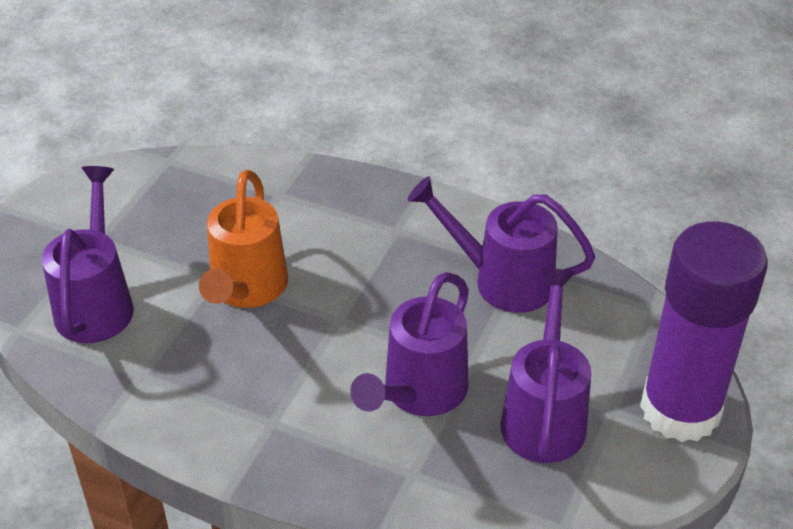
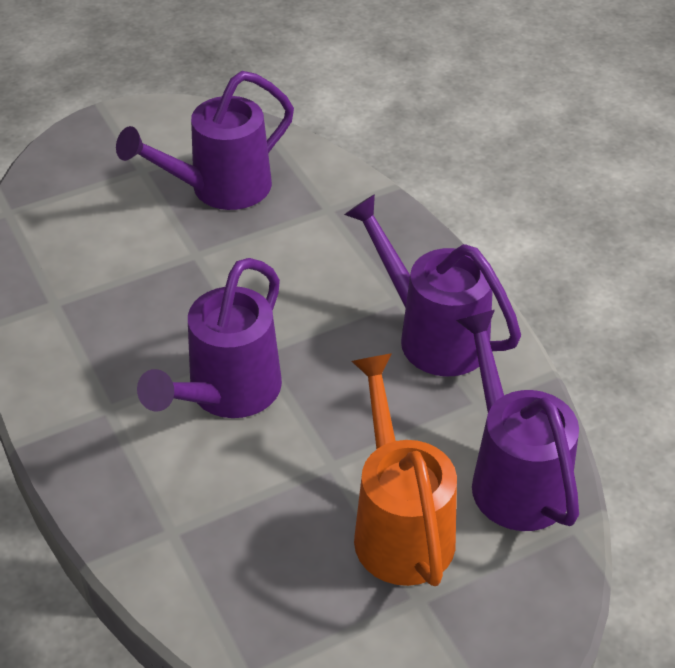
purple glue stick: [640,221,768,442] = 1 -> none = 0

